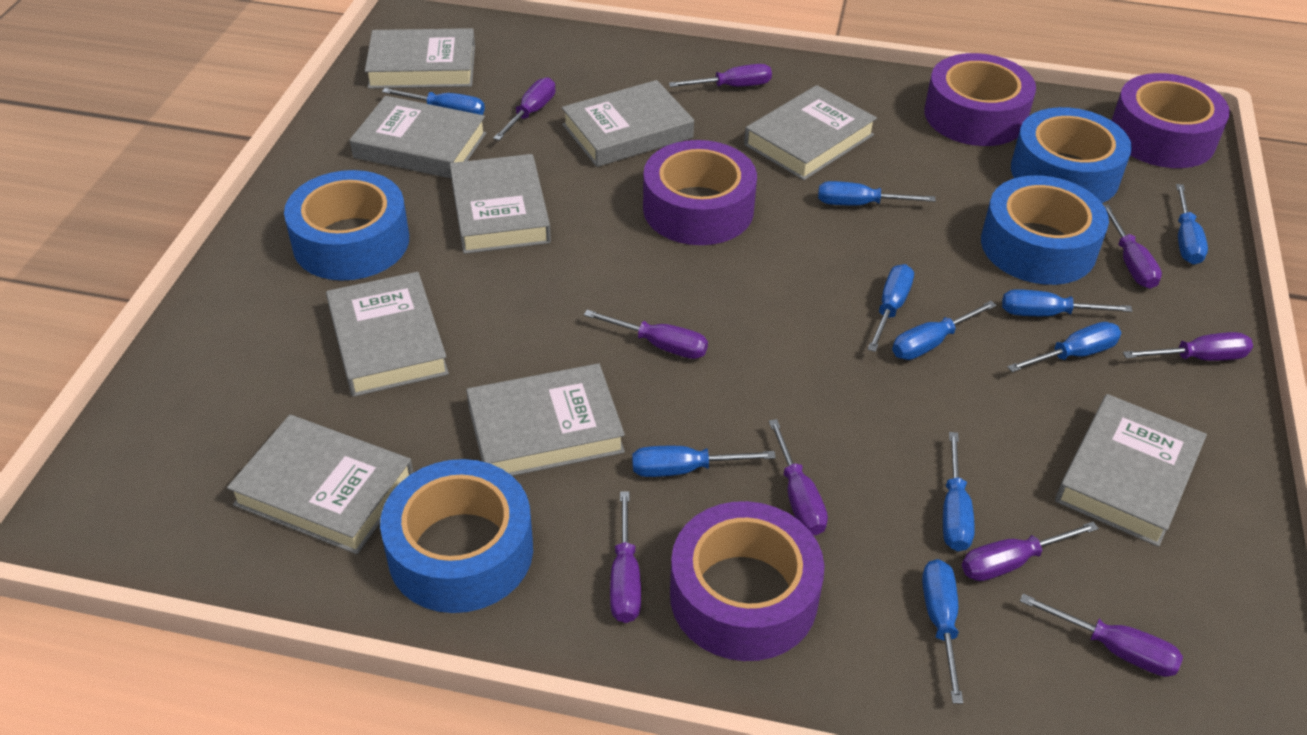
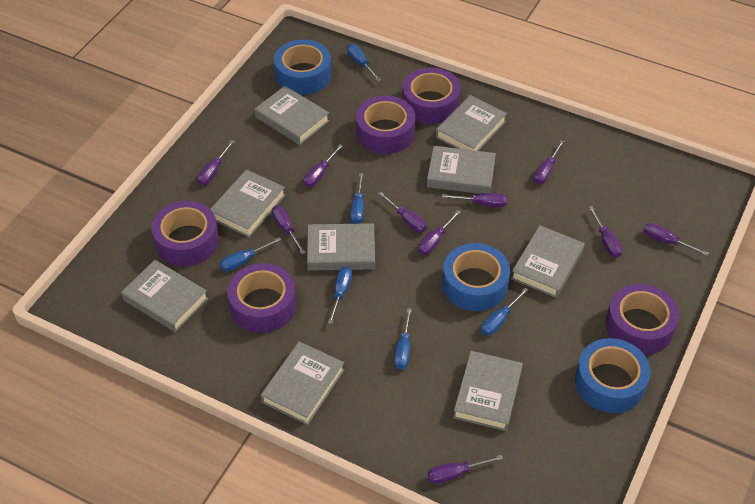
blue screwdriver: [382,88,485,115] [632,446,776,477] [818,181,936,206] [868,264,914,352] [892,301,997,360] [922,559,963,704] [943,432,975,551] [1002,289,1132,316] [1007,322,1121,372] [1176,184,1208,264] = 10 -> [219,237,281,272] [328,266,352,324] [347,44,381,81] [350,173,364,224] [394,308,412,370] [481,288,528,335] = 6
blue tape: [284,170,409,281] [380,459,533,613] [981,175,1109,285] [1011,107,1132,203] = 4 -> [274,39,331,95] [442,243,510,311] [575,338,650,413] = 3
purple screwdriver: [493,77,555,140] [584,310,708,359] [610,491,641,623] [669,64,772,87] [769,419,828,535] [962,522,1099,581] [1020,594,1183,677] [1104,205,1162,289] [1123,332,1253,361] = 9 -> [197,140,234,185] [272,206,306,254] [304,144,343,187] [378,192,427,233] [418,210,461,255] [428,455,503,484] [442,193,507,207] [534,140,564,184] [588,206,622,258] [643,223,709,256] = 10
purple tape: [643,140,757,245] [670,501,824,661] [924,53,1036,146] [1111,73,1230,168] = 4 -> [151,201,219,266] [227,263,297,333] [356,95,415,154] [402,67,461,124] [606,284,679,355] = 5

